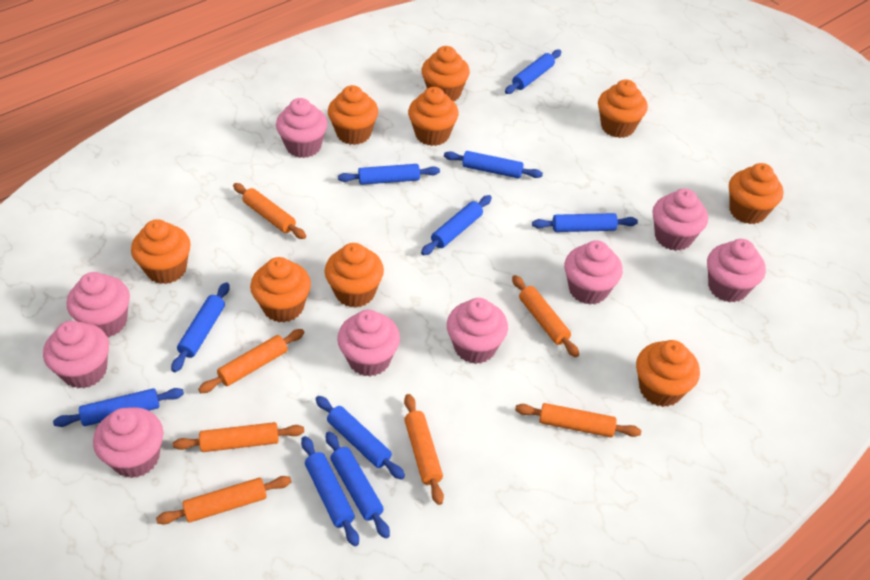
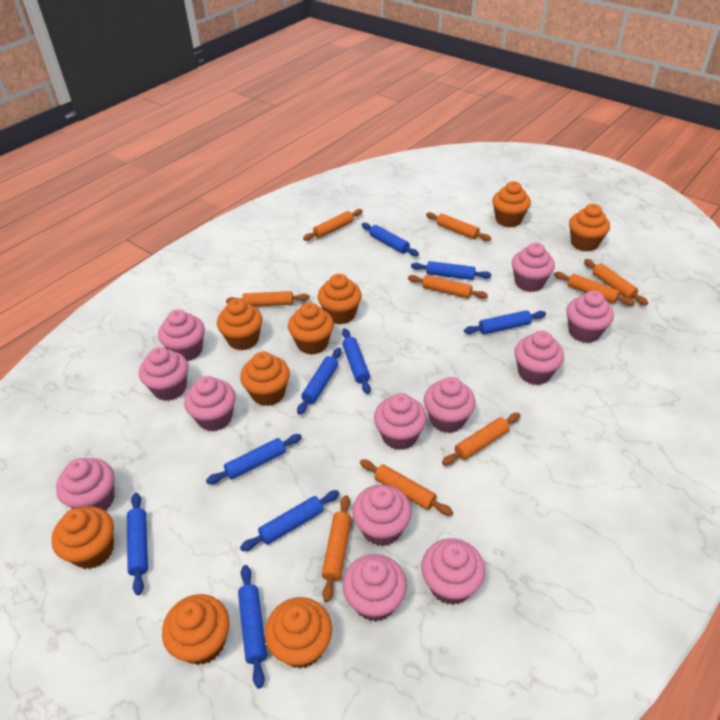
blue rolling pin: [53,388,184,427] [171,282,229,372] [301,436,359,547] [316,396,405,480] [326,431,390,539] [338,164,440,185] [421,195,492,256] [444,151,543,179] [505,50,561,94] [532,213,638,232] = 10 -> [127,493,148,595] [206,434,302,484] [238,565,267,689] [240,490,339,551] [297,348,341,415] [342,328,371,394] [361,223,419,256] [411,261,491,280] [464,310,546,334] = 9
orange rolling pin: [156,476,292,525] [173,422,304,452] [198,329,304,393] [233,183,306,239] [404,394,444,505] [512,275,579,357] [515,403,641,437] = 7 -> [226,291,310,307] [303,209,363,241] [322,495,352,602] [360,459,453,516] [408,275,488,299] [426,212,491,241] [442,413,521,466] [554,272,635,306] [584,259,648,306] = 9
pink cupcake: [43,321,109,389] [67,272,130,337] [93,407,163,478] [276,98,328,158] [337,310,400,376] [447,298,508,364] [564,240,623,305] [652,189,708,251] [707,239,766,303] = 9 -> [56,458,115,511] [139,347,188,401] [158,310,205,362] [184,376,236,432] [343,554,407,622] [352,484,412,546] [374,393,427,450] [421,538,485,605] [424,377,476,433] [512,242,555,292] [514,331,564,385] [566,291,614,343] = 12

